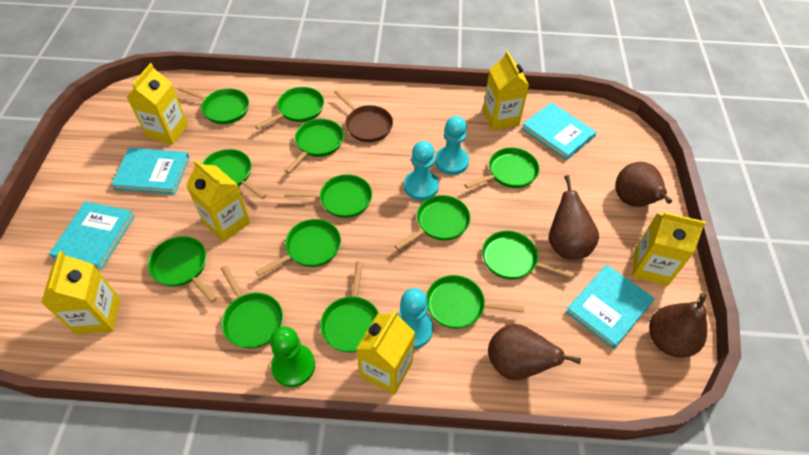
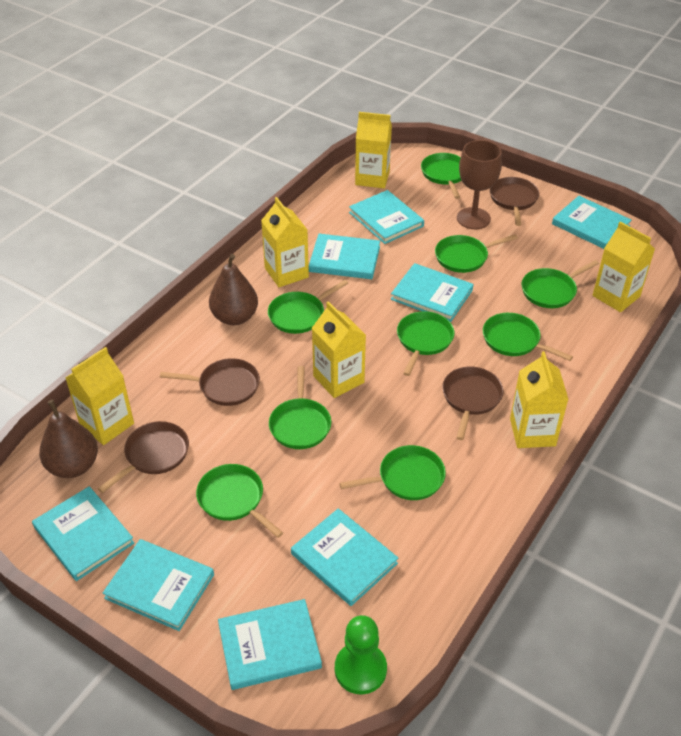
brown goblet: none = 0 -> [457,140,502,229] = 1
brown pan: [334,89,393,142] = 1 -> [98,421,189,493] [160,358,260,406] [442,367,503,440] [490,177,539,226] = 4
brown pear: [488,324,581,380] [549,175,599,259] [615,162,672,207] [649,293,707,358] = 4 -> [39,400,98,478] [209,254,258,325] = 2
green pan: [148,236,217,303] [178,86,249,124] [202,149,266,199] [221,265,283,348] [255,87,324,129] [256,219,341,277] [285,119,344,173] [285,174,372,218] [320,261,379,352] [394,195,470,250] [426,275,524,329] [465,147,539,189] [482,231,574,279] = 13 -> [196,464,283,538] [268,280,349,334] [269,366,331,449] [339,445,446,500] [397,311,454,376] [421,153,461,199] [435,234,518,273] [483,313,573,361] [522,260,599,308] = 9
turquoise book: [49,201,135,269] [111,148,190,194] [522,102,597,160] [565,265,654,349] = 4 -> [32,486,134,581] [103,539,214,631] [218,599,322,690] [291,508,398,606] [309,234,380,279] [349,190,424,244] [391,263,474,322] [552,196,632,249] = 8
turquoise pawn: [398,288,433,349] [404,141,439,200] [435,116,469,175] = 3 -> none = 0

